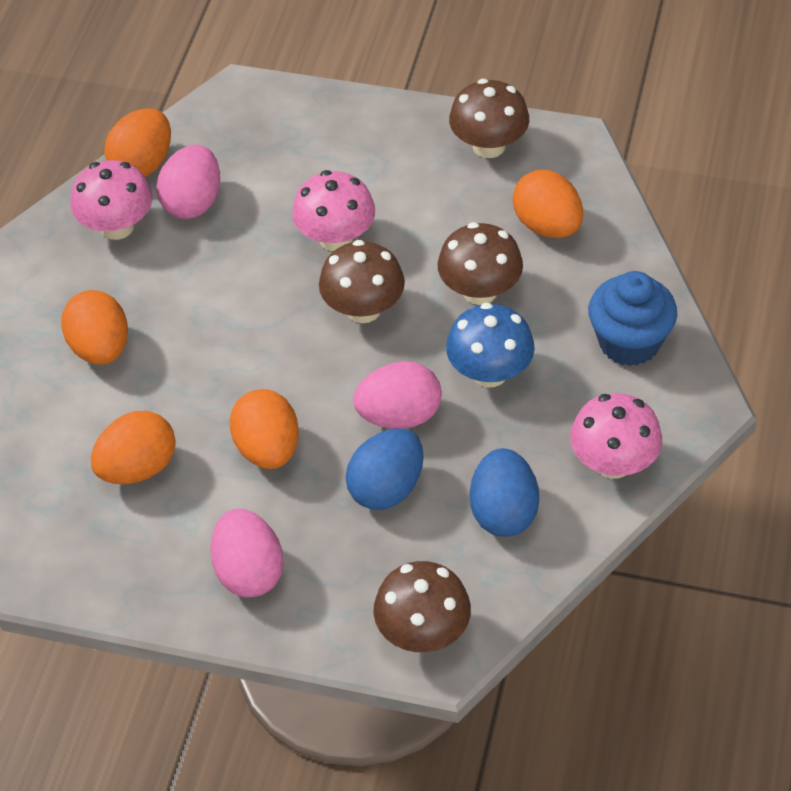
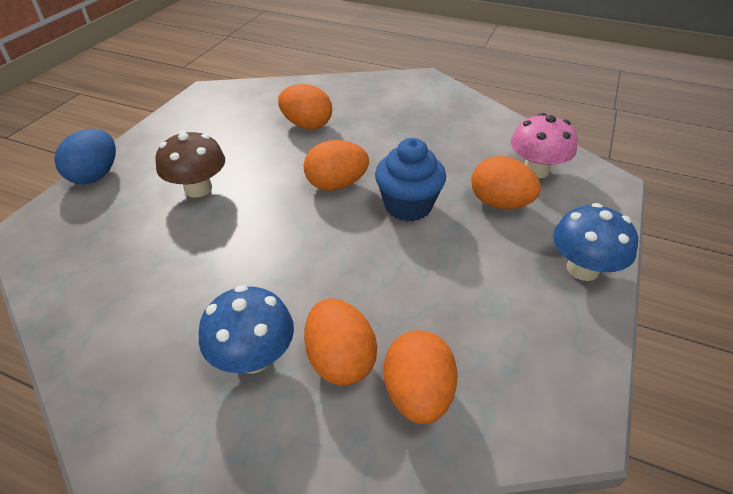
blue egg: [346,428,424,510] [470,448,539,537] = 2 -> [54,129,116,184] = 1
blue mushroom: [446,303,535,387] = 1 -> [199,285,294,374] [553,203,638,281] = 2
brown mushroom: [319,240,405,323] [374,561,471,652] [437,222,523,305] [449,79,529,158] = 4 -> [155,130,225,198] = 1
pink egg: [156,145,220,219] [210,509,284,598] [353,361,442,429] = 3 -> none = 0
pink mushroom: [70,160,153,240] [292,170,375,251] [570,393,662,479] = 3 -> [511,113,578,178] = 1

